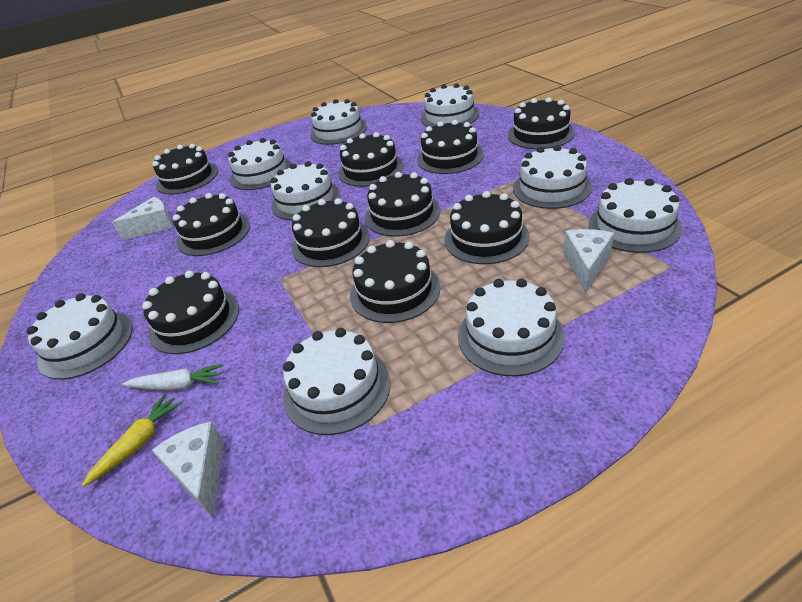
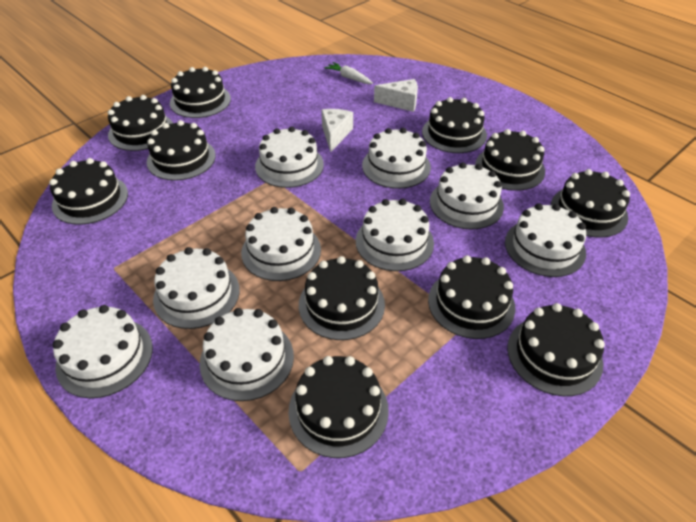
black cake: [142,271,239,354] [153,144,218,195] [173,193,250,256] [291,198,370,267] [338,132,404,187] [350,240,440,323] [365,172,440,237] [417,120,484,174] [444,191,529,264] [508,97,575,149] = 10 -> [49,158,128,225] [108,95,173,151] [147,120,216,181] [170,67,231,118] [288,356,389,458] [299,256,385,340] [422,97,487,153] [428,255,515,339] [475,129,545,191] [507,303,605,396] [551,169,630,238] = 11
white cheese: [112,197,173,240] [152,422,224,518] [563,229,614,294] = 3 -> [321,109,353,152] [374,79,418,112] = 2
yellow carrot: [82,393,183,487] = 1 -> none = 0

